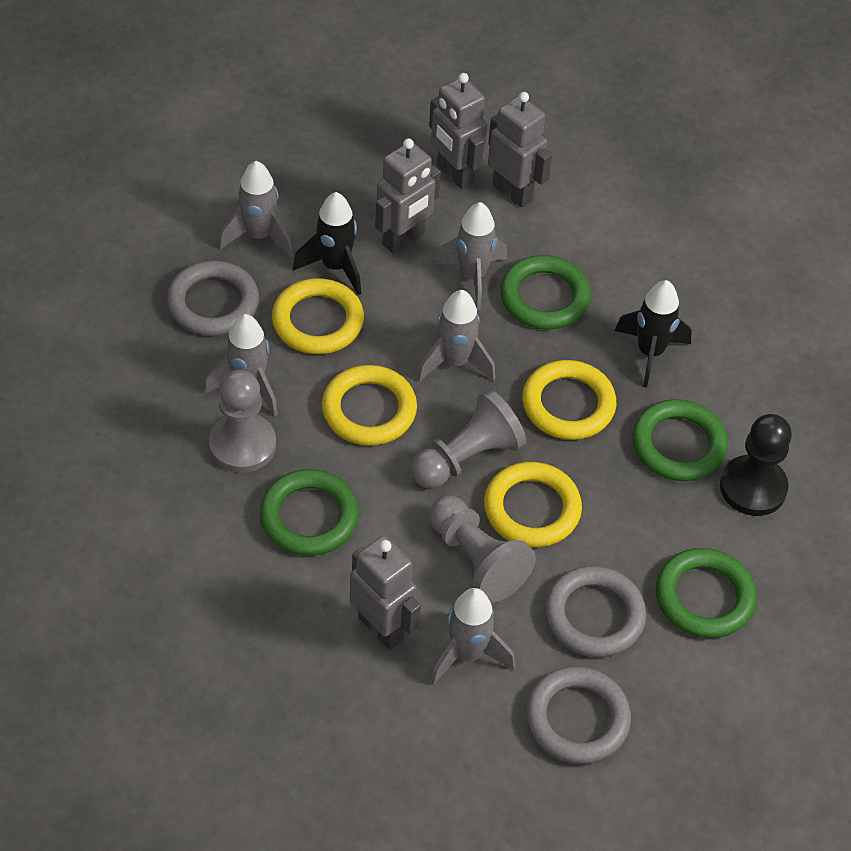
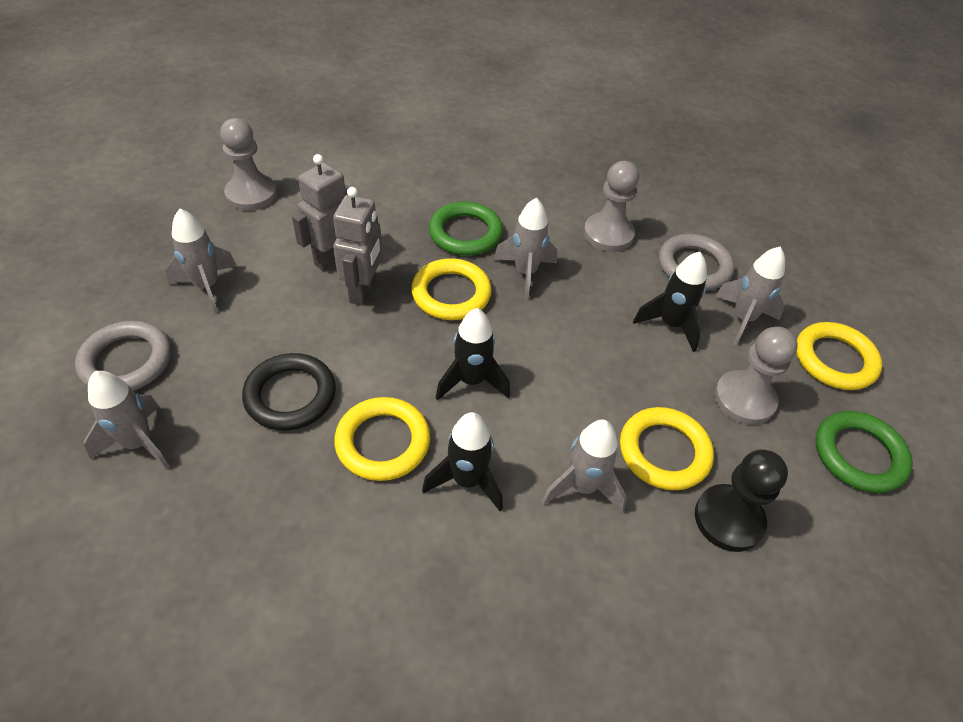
black ring: none = 0 -> [242,353,336,430] = 1
black rocket: [293,192,361,295] [615,280,692,387] = 2 -> [422,412,503,511] [436,308,510,401] [633,252,707,352] = 3
green ring: [259,469,359,556] [500,255,591,329] [632,399,728,481] [656,548,756,638] = 4 -> [429,201,503,256] [815,411,913,493] = 2
grey ring: [167,260,259,336] [526,666,631,764] [545,566,646,657] = 3 -> [75,321,171,391] [659,234,735,290] = 2
grey robot: [350,536,421,650] [375,138,441,253] [429,73,487,190] [488,92,552,208] = 4 -> [292,154,350,271] [333,187,382,306] = 2

